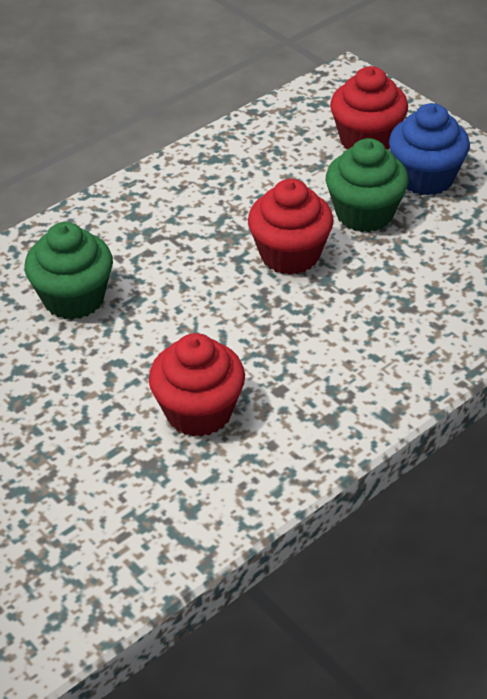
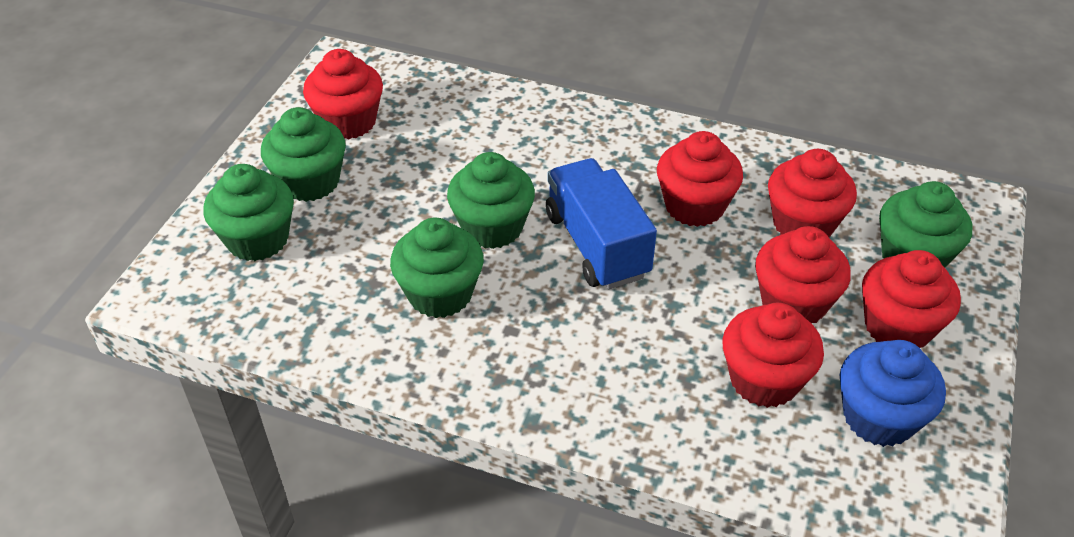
blue truck: none = 0 -> [546,158,657,289] = 1
green cupcake: [25,222,113,320] [326,138,409,232] = 2 -> [203,164,294,261] [261,107,346,202] [390,218,484,318] [447,152,535,249] [879,181,972,268] = 5
red cupcake: [149,333,245,437] [248,179,334,275] [330,66,408,150] = 3 -> [303,49,383,139] [657,131,743,227] [722,303,824,408] [755,226,851,324] [768,149,857,238] [862,250,961,348] = 6

